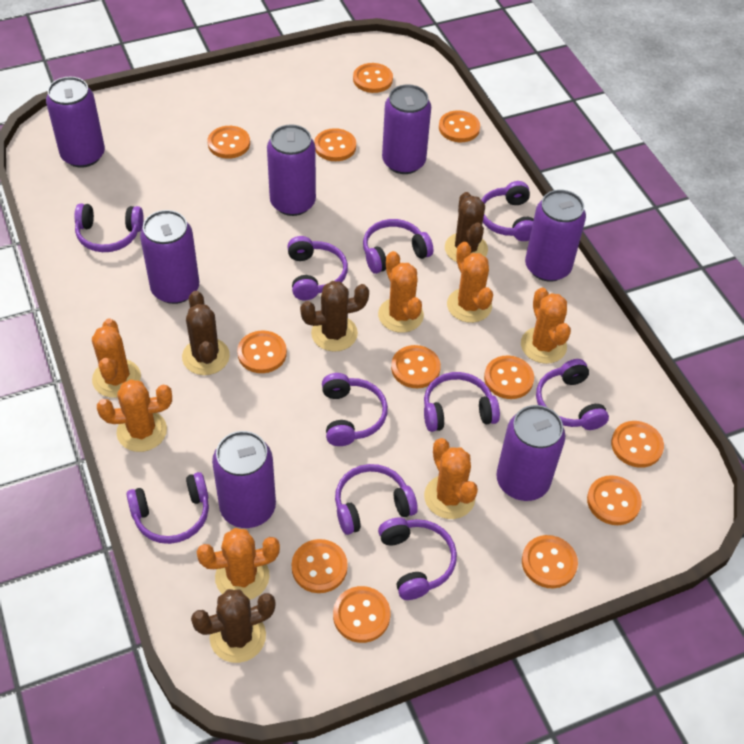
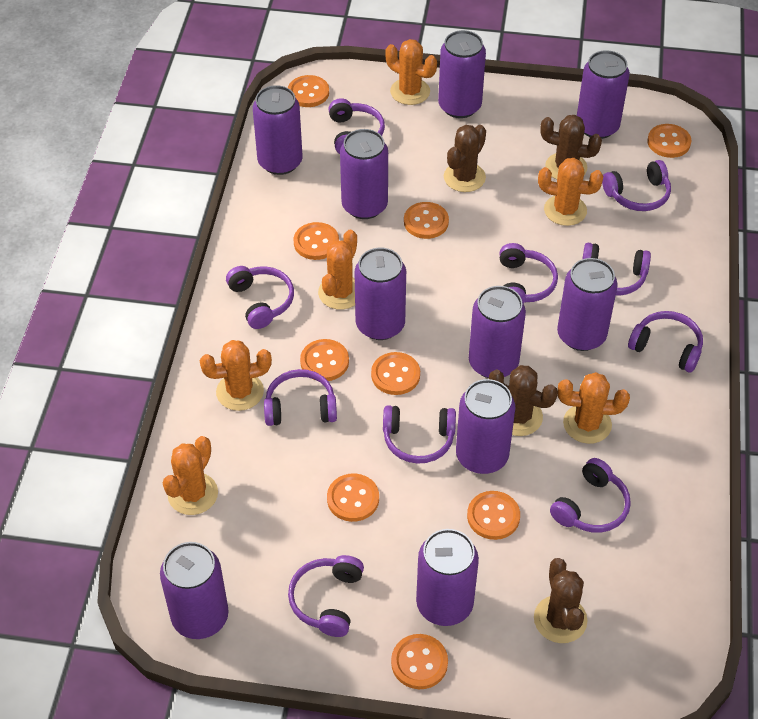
orange button: [208,126,250,159] [237,330,287,373] [292,539,348,593] [314,128,356,161] [333,586,390,643] [353,63,393,93] [391,345,441,388] [439,110,480,142] [484,355,534,399] [522,535,578,588] [587,475,642,525] [611,421,664,468] = 12 -> [288,75,329,107] [294,222,339,260] [300,339,349,381] [327,473,379,522] [371,352,420,395] [391,634,448,689] [404,202,449,239] [467,491,520,540] [647,124,691,158] = 9
orange cactus: [92,319,141,398] [97,379,172,452] [197,528,280,600] [378,251,424,333] [424,438,478,519] [447,242,493,323] [521,288,571,364] = 7 -> [163,436,218,515] [200,340,272,411] [318,230,357,310] [385,39,437,105] [538,158,603,226] [558,372,630,444] = 6
purple can: [46,77,105,168] [140,210,199,304] [212,431,276,528] [267,124,316,216] [382,84,431,174] [496,405,566,501] [525,190,586,282] = 7 -> [160,542,229,639] [253,85,303,175] [340,129,388,219] [355,248,406,340] [416,529,479,626] [438,30,486,118] [456,379,516,474] [469,286,526,378] [557,258,618,351] [577,50,630,139] = 10

